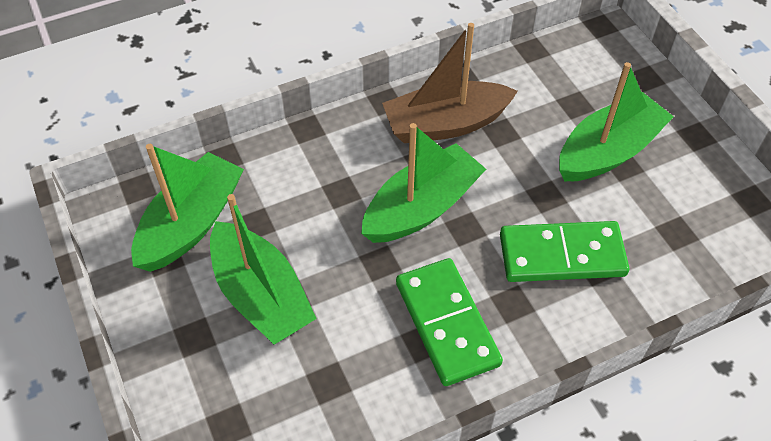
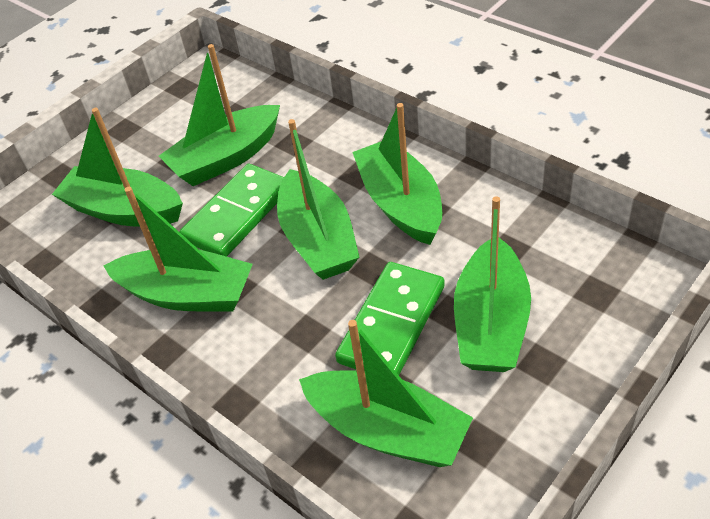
brown boat: [382,23,518,143] = 1 -> none = 0
green boat: [131,144,244,272] [210,194,317,345] [361,123,486,243] [559,62,674,181] = 4 -> [52,108,183,227] [103,187,253,312] [159,44,280,186] [277,119,359,280] [299,320,473,467] [352,103,442,245] [454,196,531,372] = 7

